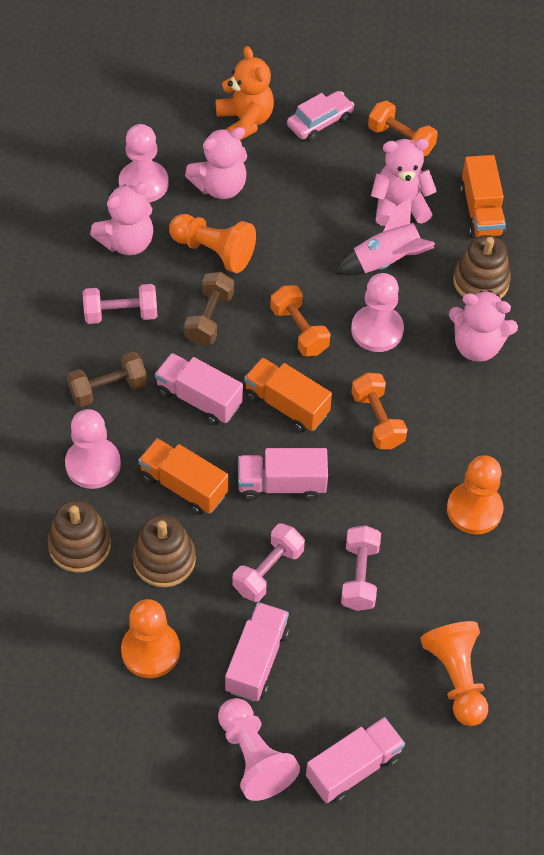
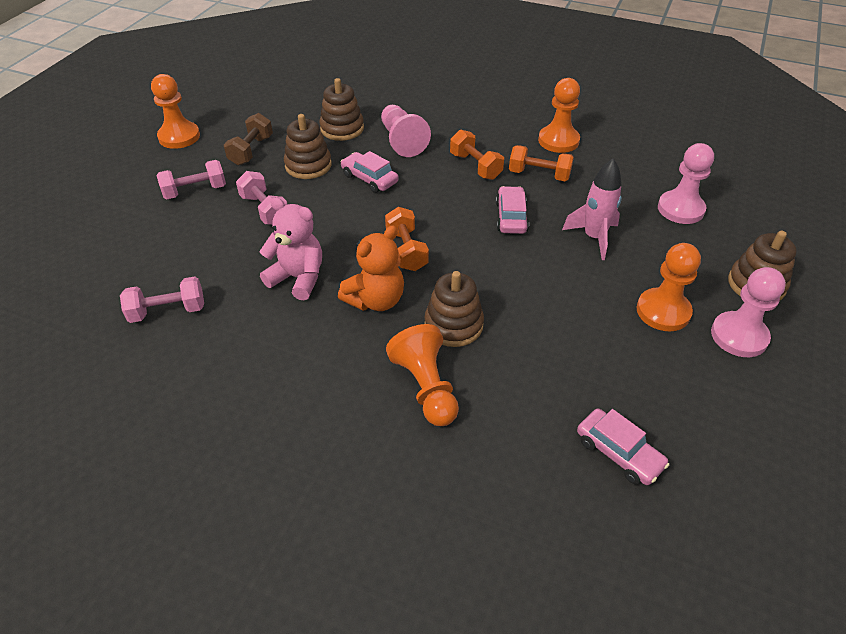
brown dumbbell: [67,351,147,407] [184,272,234,345] = 2 -> [224,113,273,165] = 1
brown stacking toy: [47,500,111,573] [132,514,196,587] [453,235,511,299] = 3 -> [284,114,332,179] [319,78,364,141] [424,271,484,347] [728,231,797,300] = 4
orange truck: [138,438,228,515] [244,358,332,432] [460,155,506,238] = 3 -> none = 0
pink car: [287,91,354,141] = 1 -> [341,151,399,193] [496,186,529,234] [577,409,669,485] = 3
pink pawn: [65,409,121,489] [119,124,169,203] [218,698,300,801] [351,273,404,352] = 4 -> [381,105,431,157] [658,143,714,224] [711,267,786,357] = 3
pink teddy bear: [90,182,153,255] [185,127,247,199] [371,138,437,226] [449,290,518,362] = 4 -> [259,197,322,300] = 1
pink truck: [155,353,243,425] [225,602,290,701] [238,448,328,500] [306,717,405,803] = 4 -> none = 0

